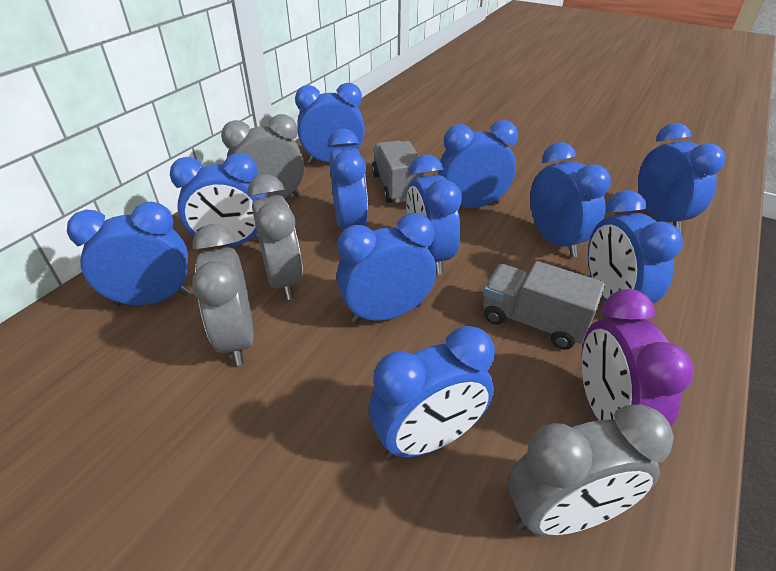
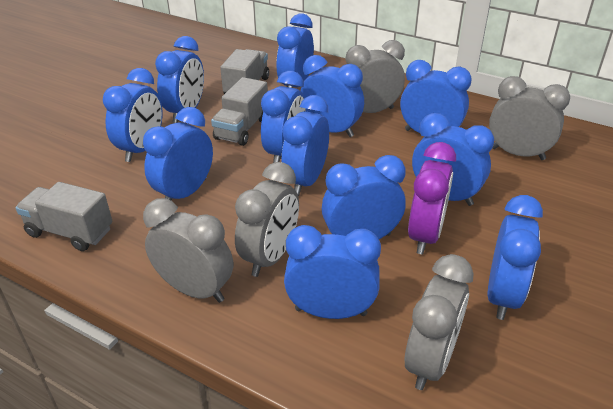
blue clock: [67,202,190,306] [170,153,265,246] [295,83,365,164] [327,129,368,230] [336,213,436,323] [369,326,495,459] [406,154,462,275] [438,120,518,208] [530,142,611,257] [588,190,683,304] [638,123,726,233] = 11 -> [103,68,163,162] [143,107,213,201] [155,36,204,123] [261,71,306,163] [276,13,314,88] [281,95,329,196] [284,225,381,319] [301,55,364,137] [322,155,406,239] [400,60,472,133] [412,113,494,206] [487,195,543,320] = 12
grey clock: [192,224,254,366] [221,114,304,198] [248,174,303,300] [508,404,674,536] = 4 -> [143,198,233,303] [235,162,299,277] [345,40,405,113] [405,254,474,390] [489,76,570,160] = 5
grey truck: [372,140,424,203] [483,261,605,350] = 2 -> [15,182,112,251] [211,77,268,146] [220,49,269,94] = 3

